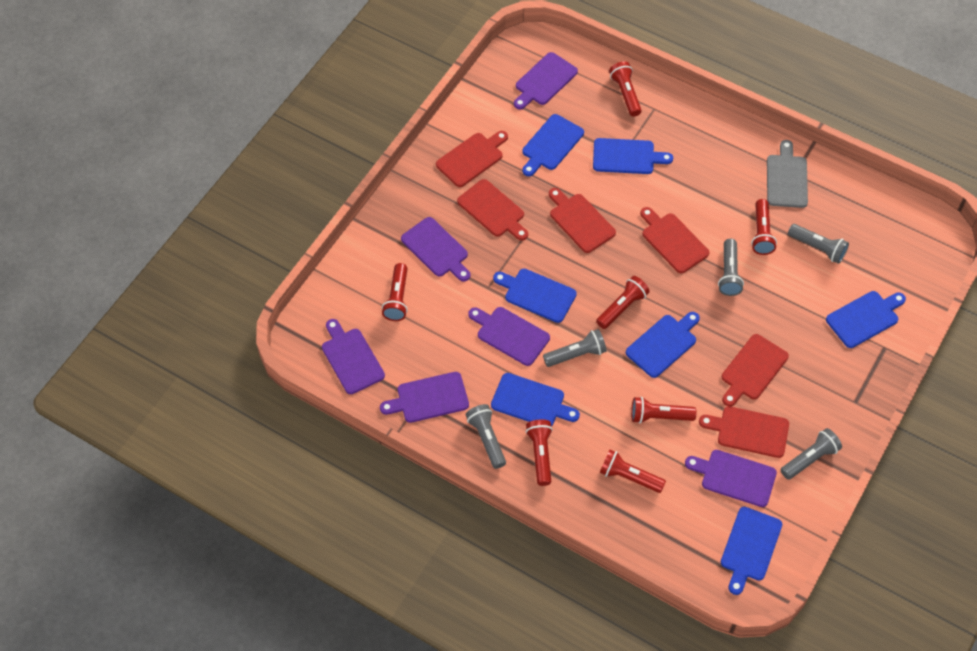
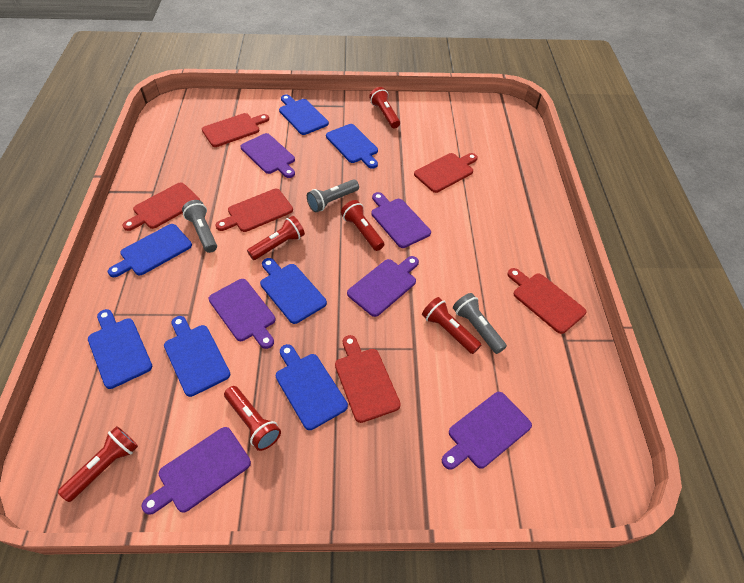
grey cutting board: [767,140,808,208] = 1 -> none = 0
grey flashlight: [466,404,506,469] [543,329,607,367] [718,239,744,296] [781,428,842,480] [788,224,849,264] = 5 -> [182,200,217,253] [307,179,359,212] [453,293,507,354] = 3
red flashlight: [382,263,408,321] [526,420,553,486] [596,276,650,329] [600,450,666,493] [609,62,642,117] [631,397,697,424] [751,199,777,255] = 7 -> [58,426,138,502] [224,386,281,451] [247,216,305,260] [341,200,384,251] [369,87,400,128] [422,297,481,354] = 6

